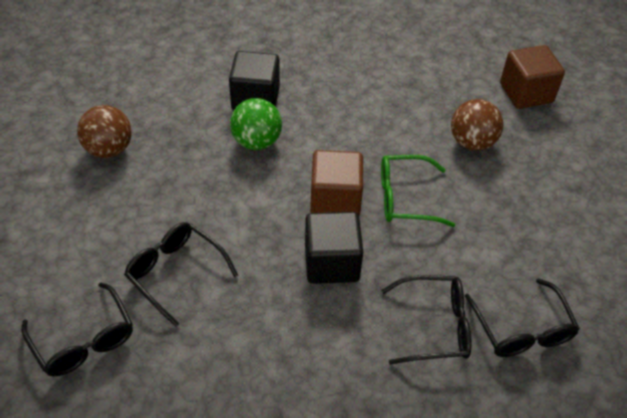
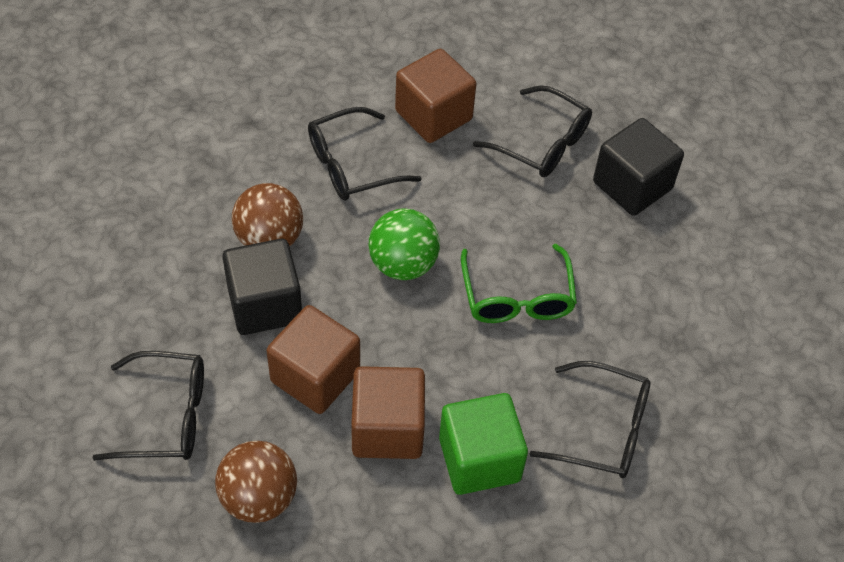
brown cube: [310,150,363,215] [500,45,565,109] = 2 -> [267,305,360,414] [351,366,425,459] [395,49,476,143] = 3
green cube: none = 0 -> [439,393,528,495] = 1

